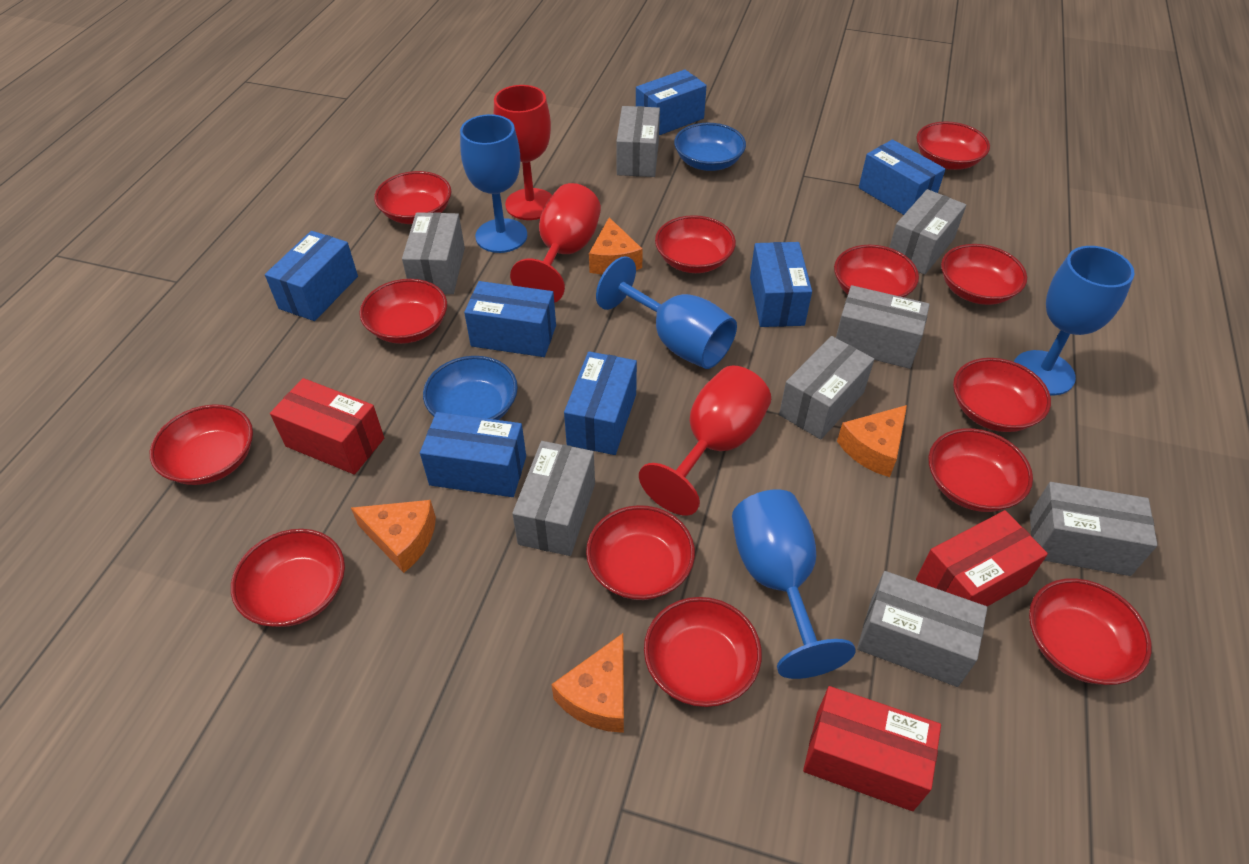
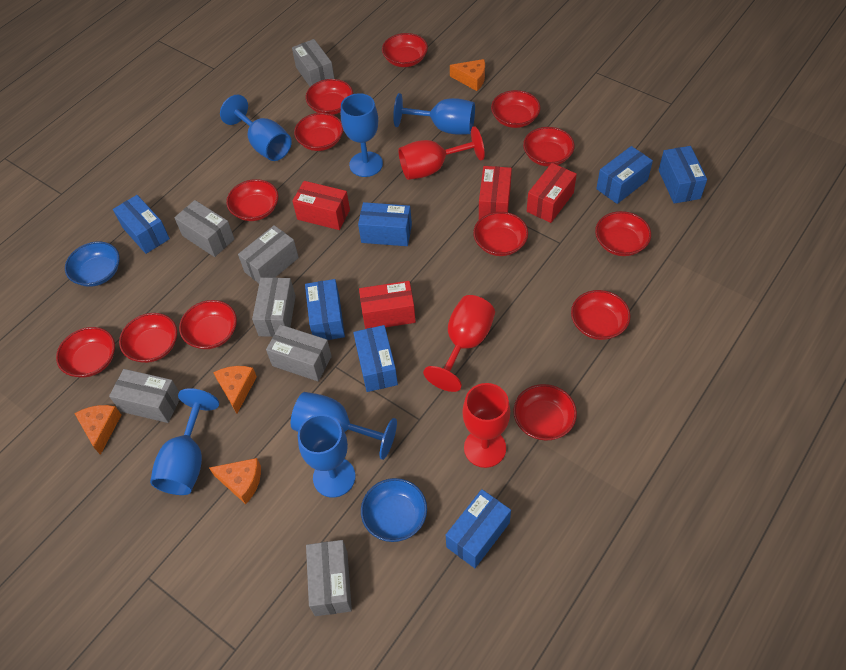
blue goblet: [460,114,528,253] [596,256,737,369] [732,489,856,679] [1014,246,1135,396] = 4 -> [150,388,219,495] [220,95,292,161] [291,392,397,460] [298,414,356,498] [341,93,383,177] [393,93,475,135] = 6
grey box: [402,212,465,294] [512,441,595,556] [616,106,660,177] [779,336,874,440] [836,285,930,369] [857,571,987,687] [889,189,966,275] [1030,482,1158,576] = 8 -> [109,369,179,423] [174,200,234,257] [238,225,299,283] [252,277,296,337] [266,325,332,381] [292,39,334,87] [306,540,352,616] = 7
red box: [270,378,384,475] [803,686,941,811] [916,510,1048,606] = 3 -> [292,181,350,230] [359,281,416,329] [479,166,512,219] [527,163,577,223] = 4

